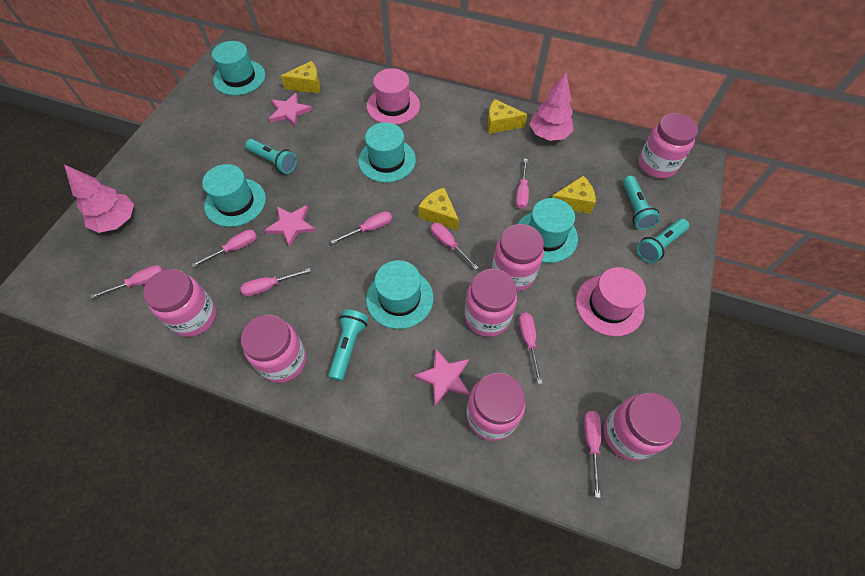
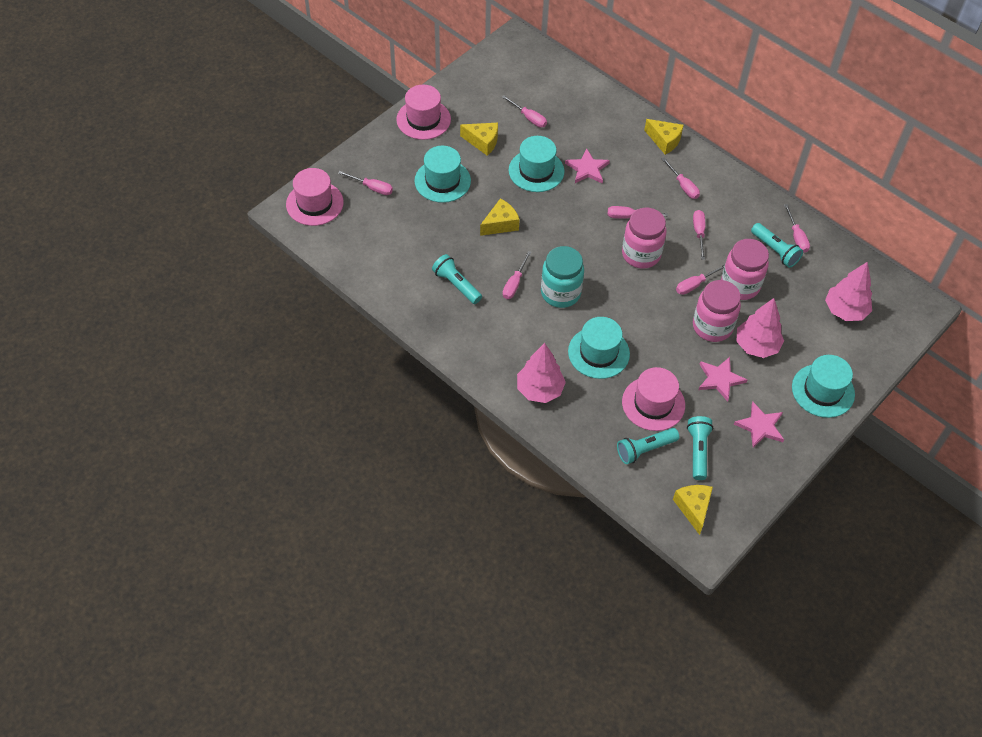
pink hat: [367,68,420,125] [576,267,646,336] = 2 -> [286,168,344,226] [396,85,451,140] [622,367,685,431] = 3
pink jar: [143,269,217,337] [241,315,306,383] [464,269,517,337] [467,373,525,441] [492,224,544,292] [604,393,681,461] [639,113,698,178] = 7 -> [622,208,666,269] [693,280,741,342] [721,239,769,300] = 3
pink tree: [64,164,134,233] [530,72,574,141] = 2 -> [517,343,566,403] [736,298,784,358] [825,262,872,321] = 3
turquoise hat: [202,164,266,227] [212,41,265,96] [358,122,416,183] [366,260,433,329] [518,198,578,263] = 5 -> [414,146,471,203] [509,136,565,192] [568,317,630,379] [792,355,855,418] = 4
turquoise jar: none = 0 -> [541,246,584,308] = 1

